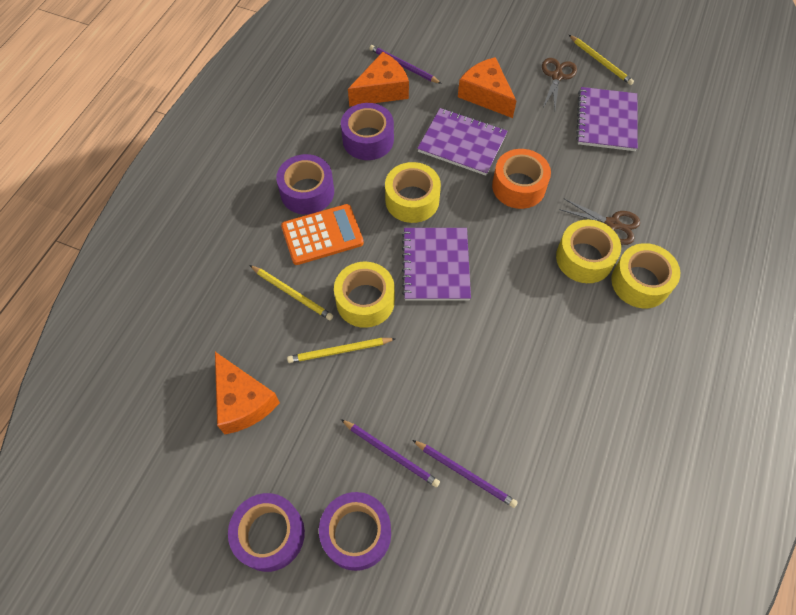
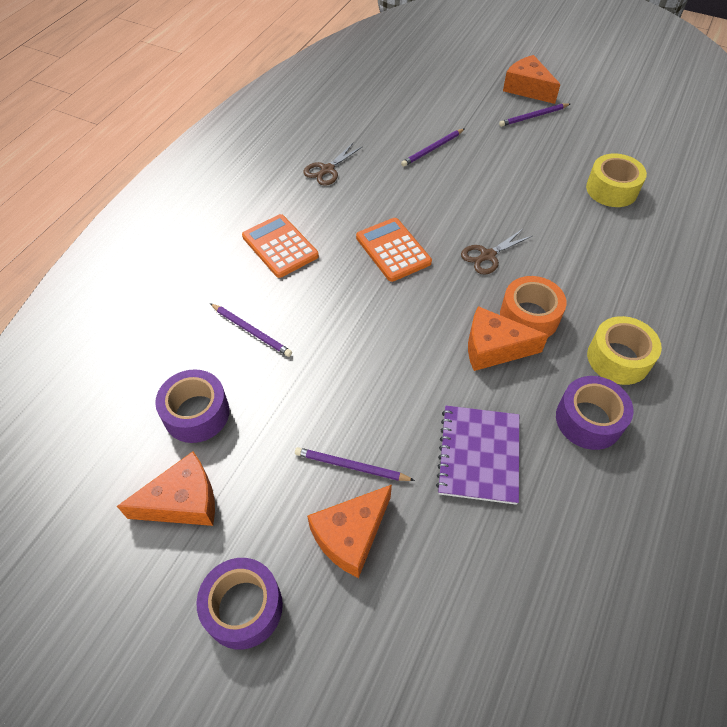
orange calculator: [281,204,364,265] = 1 -> [242,214,319,278] [356,218,432,282] = 2
orange cheese: [215,352,280,434] [348,52,409,107] [458,57,516,118] = 3 -> [117,451,215,526] [307,484,392,578] [468,306,549,371] [503,55,561,104] = 4
purple notebook: [402,228,471,301] [417,108,507,176] [576,87,638,151] = 3 -> [436,406,519,505] = 1
purple pencil: [341,419,440,488] [369,45,442,84] [412,440,518,508] = 3 -> [210,303,292,357] [295,447,415,481] [401,128,465,167] [499,103,570,127] = 4
purple tape: [228,493,305,572] [276,154,334,215] [319,492,391,571] [341,103,394,160] = 4 -> [155,369,229,443] [196,558,283,650] [556,376,633,450] = 3
yellow pencil: [249,265,333,320] [287,338,396,363] [569,35,634,85] = 3 -> none = 0
yellow tape: [334,262,395,328] [385,162,441,223] [556,220,621,283] [611,243,680,308] = 4 -> [586,153,647,207] [587,316,662,385] = 2

